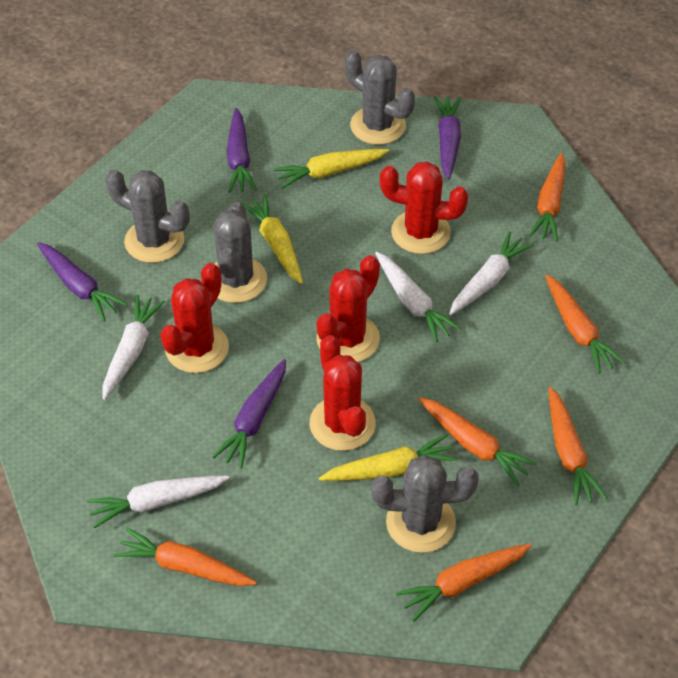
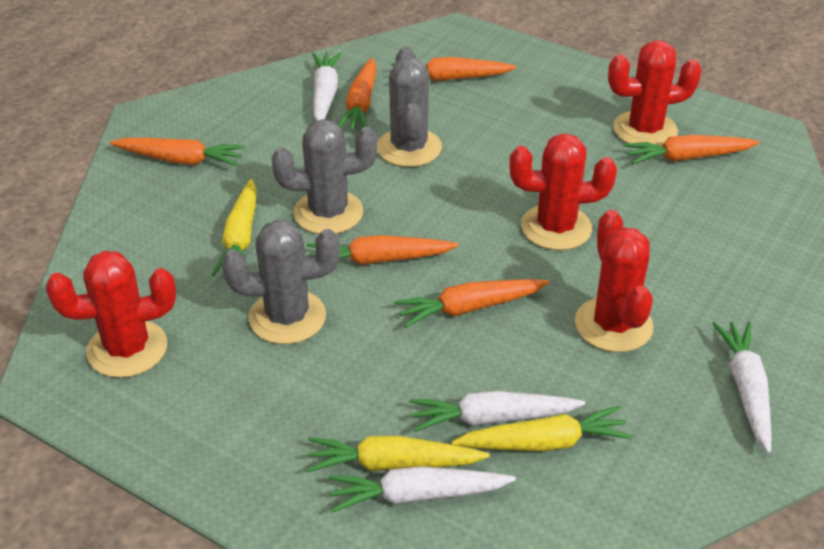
grey cactus: [105,169,190,263] [213,202,267,303] [344,50,415,145] [372,455,479,553] = 4 -> [222,220,340,344] [271,119,378,234] [377,47,442,167] = 3
purple carrot: [37,242,127,321] [212,359,286,468] [226,108,257,193] [434,96,461,180] = 4 -> none = 0

